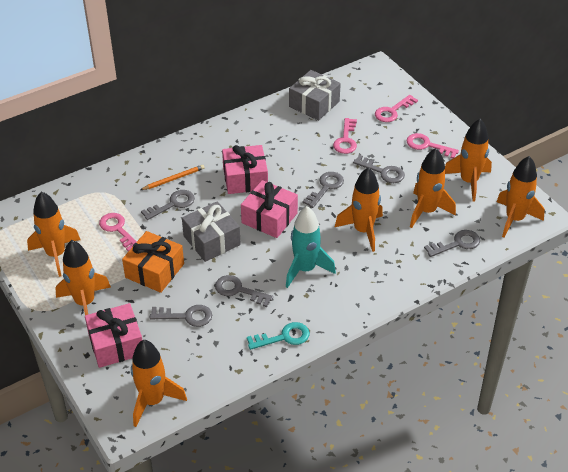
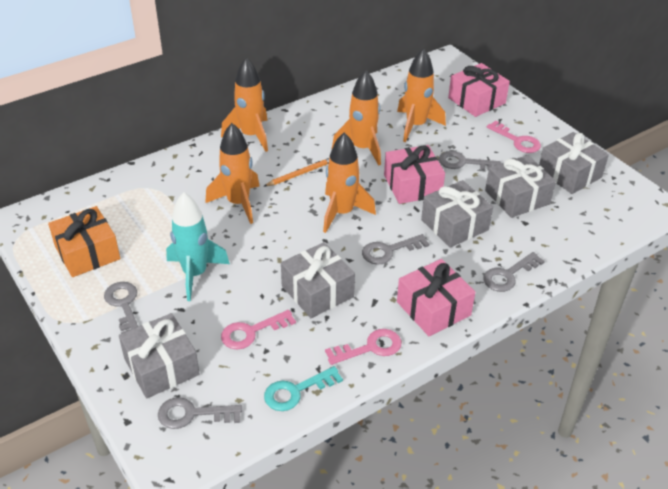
grey gift: [182,201,241,262] [289,70,341,121] = 2 -> [119,313,200,398] [281,242,355,318] [421,180,493,247] [485,155,556,218] [539,132,609,194] = 5
grey key: [141,190,195,220] [150,305,212,327] [215,275,273,307] [302,172,344,208] [353,155,405,183] [424,230,480,257] = 6 -> [104,282,138,334] [158,397,242,429] [362,234,429,265] [439,151,501,171] [483,252,545,292] = 5
orange rocket: [27,191,81,277] [55,240,111,315] [131,340,187,427] [335,167,383,252] [410,148,456,228] [445,119,492,202] [497,156,545,238] = 7 -> [205,123,260,224] [221,58,268,152] [323,132,376,233] [332,70,381,166] [397,48,446,142] = 5
pink key: [99,213,137,252] [333,118,357,154] [375,95,418,122] [407,133,459,158] = 4 -> [221,310,296,350] [325,329,401,365] [487,120,541,153] = 3

